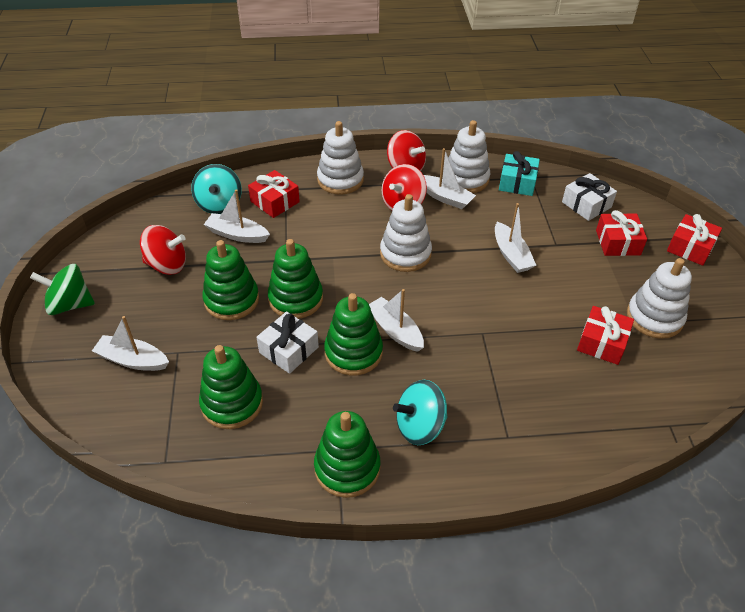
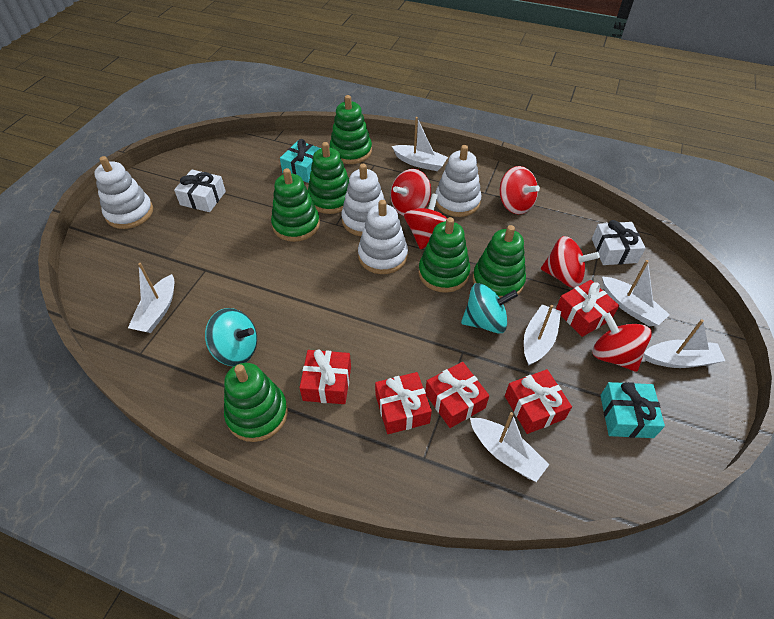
green spinning top: [30,264,95,315] = 1 -> none = 0
green stacking toy: [199,345,263,429] [203,240,259,320] [268,239,323,319] [314,411,380,498] [324,293,383,375] = 5 -> [224,363,288,442] [271,168,320,242] [308,142,349,214] [330,95,372,164] [419,217,470,293] [473,225,526,298] = 6
red gift: [248,170,300,218] [577,306,634,365] [596,210,647,256] [667,214,722,266] = 4 -> [299,350,351,404] [375,372,432,434] [425,362,489,428] [505,369,572,434] [556,280,619,337] = 5
red spinning top: [140,225,186,275] [382,164,427,210] [387,130,426,171] = 3 -> [390,169,431,216] [404,193,447,250] [500,166,540,214] [541,236,600,288] [593,313,652,372] = 5
turquoise gift: [499,151,540,196] = 1 -> [280,139,321,183] [600,382,665,438] = 2
white boat: [92,316,169,371] [203,189,270,243] [369,289,424,352] [423,148,476,209] [495,203,536,273] = 5 -> [128,263,174,333] [392,117,448,171] [470,412,549,482] [524,304,561,366] [602,260,670,326] [644,319,725,368] = 6

